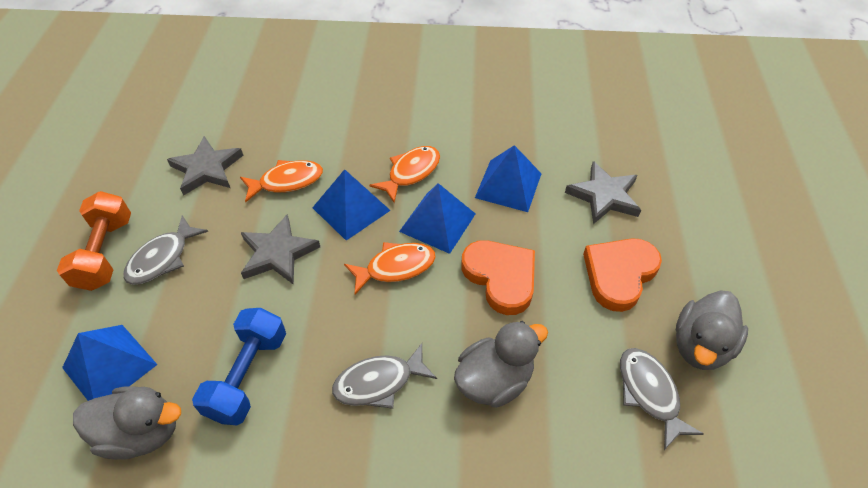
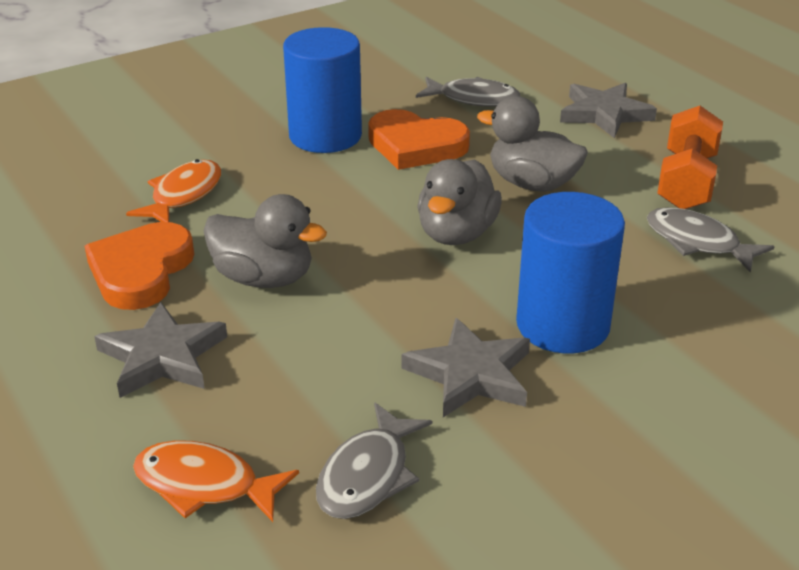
blue cylinder: none = 0 -> [283,27,362,153] [516,192,625,354] = 2
blue dumbbell: [192,308,286,425] = 1 -> none = 0
blue pyramid: [62,325,158,401] [312,169,391,241] [399,183,476,254] [475,145,542,212] = 4 -> none = 0
orange fish: [240,160,323,203] [344,242,436,294] [369,146,440,203] = 3 -> [126,159,221,222] [133,441,299,522] = 2

